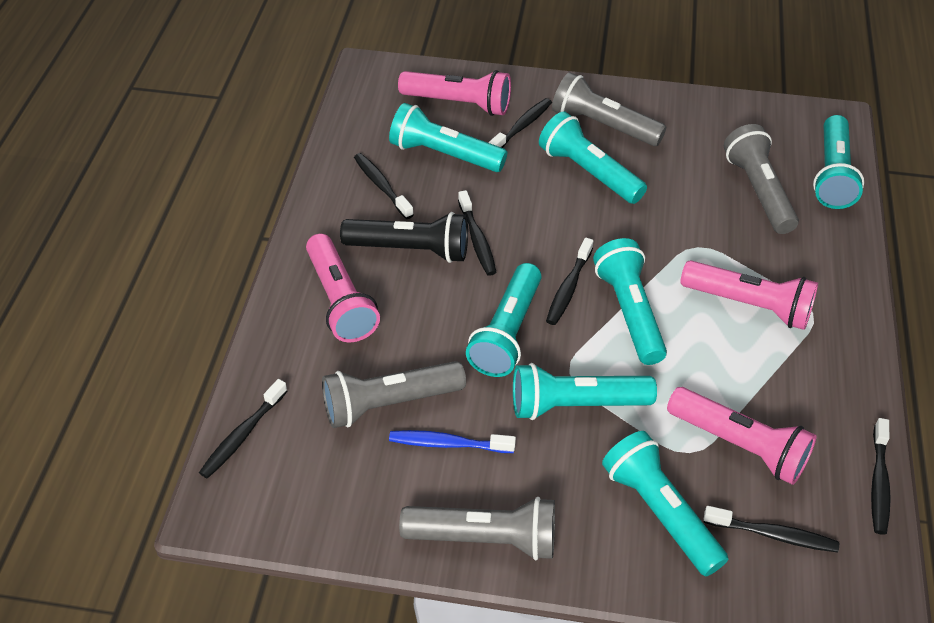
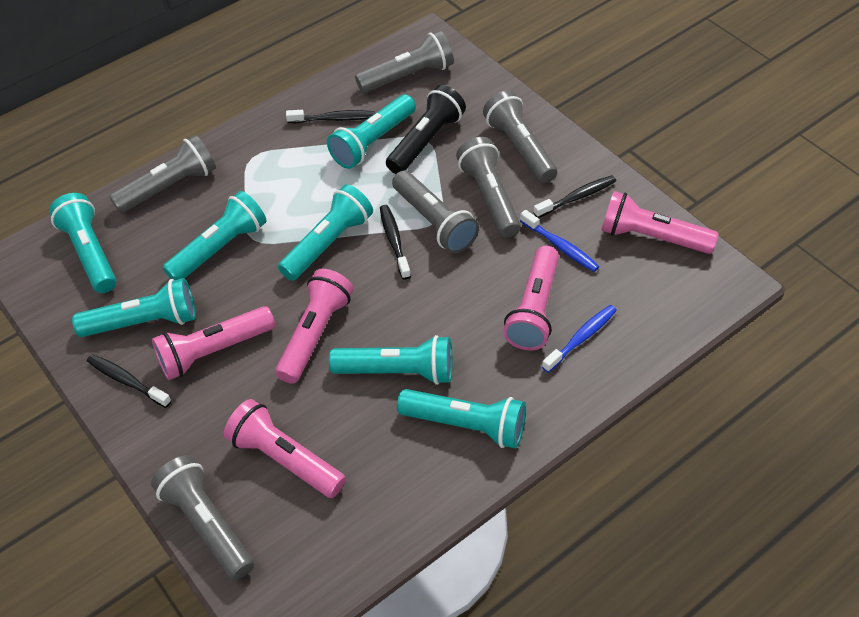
black toothbrush: [199,379,287,479] [354,153,414,219] [458,190,496,276] [489,98,552,148] [546,238,593,325] [703,506,839,552] [871,418,891,535] = 7 -> [87,354,172,408] [286,110,375,123] [380,205,411,280] [533,175,616,218] = 4
blue toothbrush: [389,430,516,453] = 1 -> [520,210,599,272] [542,305,617,373] = 2
grey flashlight: [322,361,466,428] [399,497,555,560] [552,72,666,146] [724,124,799,234] = 4 -> [109,135,216,213] [151,455,254,580] [355,30,454,93] [392,171,479,254] [456,137,521,238] [483,90,557,183] = 6
pink flashlight: [306,234,380,343] [398,70,511,116] [667,387,816,485] [680,260,818,330] = 4 -> [152,306,275,380] [224,399,346,498] [275,269,354,384] [503,246,559,350] [601,191,719,254] = 5

